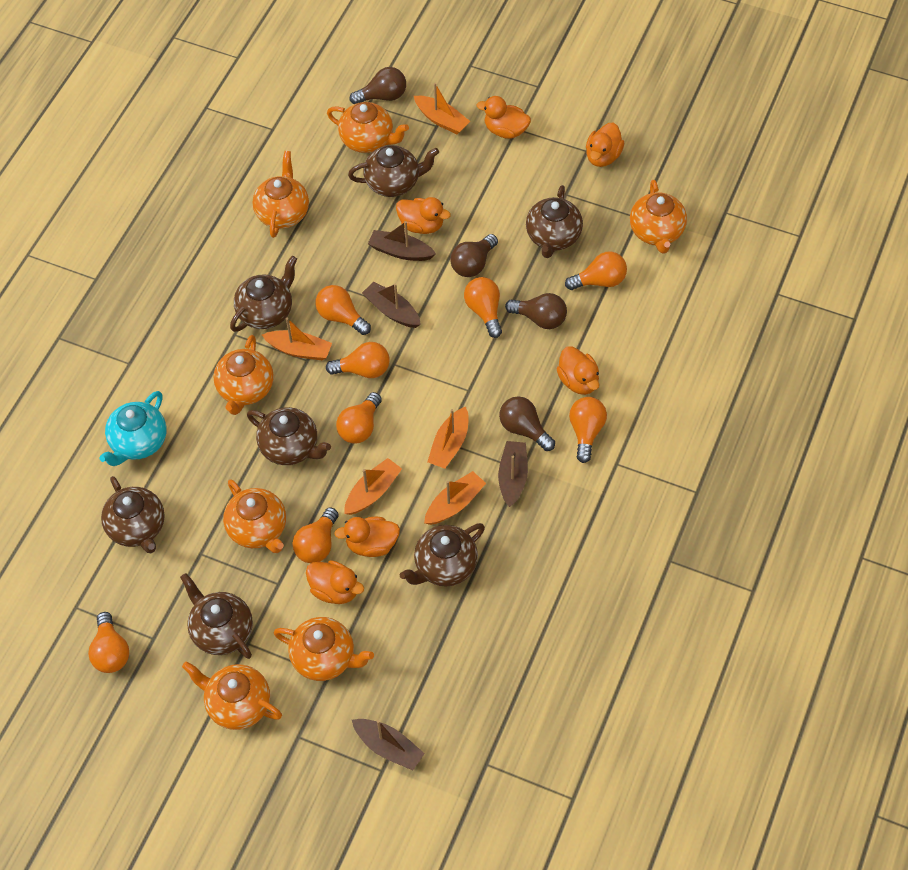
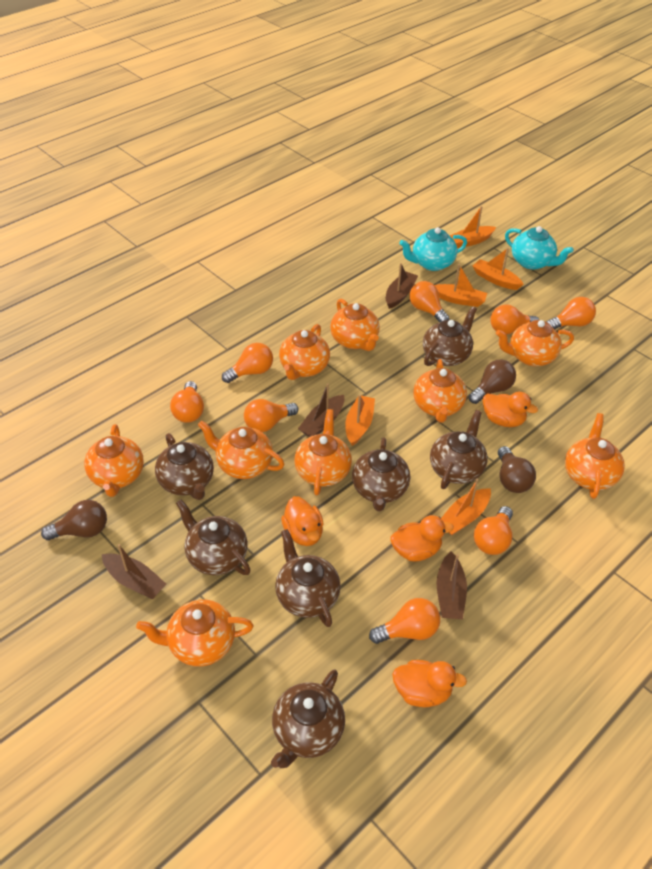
brown light bulb: [350,67,406,104] [450,234,498,277] [499,396,555,451] [505,293,567,329] = 4 -> [41,500,107,540] [469,359,516,404] [498,446,536,493] = 3
orange duck: [306,560,364,604] [334,517,400,557] [396,197,451,234] [476,96,531,139] [557,346,599,395] [586,122,624,167] = 6 -> [281,496,323,546] [391,515,454,562] [392,660,467,707] [483,392,538,427] = 4
orange teapot: [182,662,282,730] [213,335,274,415] [223,479,286,553] [252,151,309,238] [274,617,374,681] [327,102,409,153] [630,180,687,254] = 7 -> [84,424,144,497] [136,600,253,666] [198,421,284,479] [279,324,330,380] [294,409,352,495] [330,299,380,351] [413,359,467,423] [496,320,574,366] [565,413,625,499] = 9
turquoise teapot: [99,391,167,466] = 1 -> [399,227,467,271] [505,226,574,270] = 2

